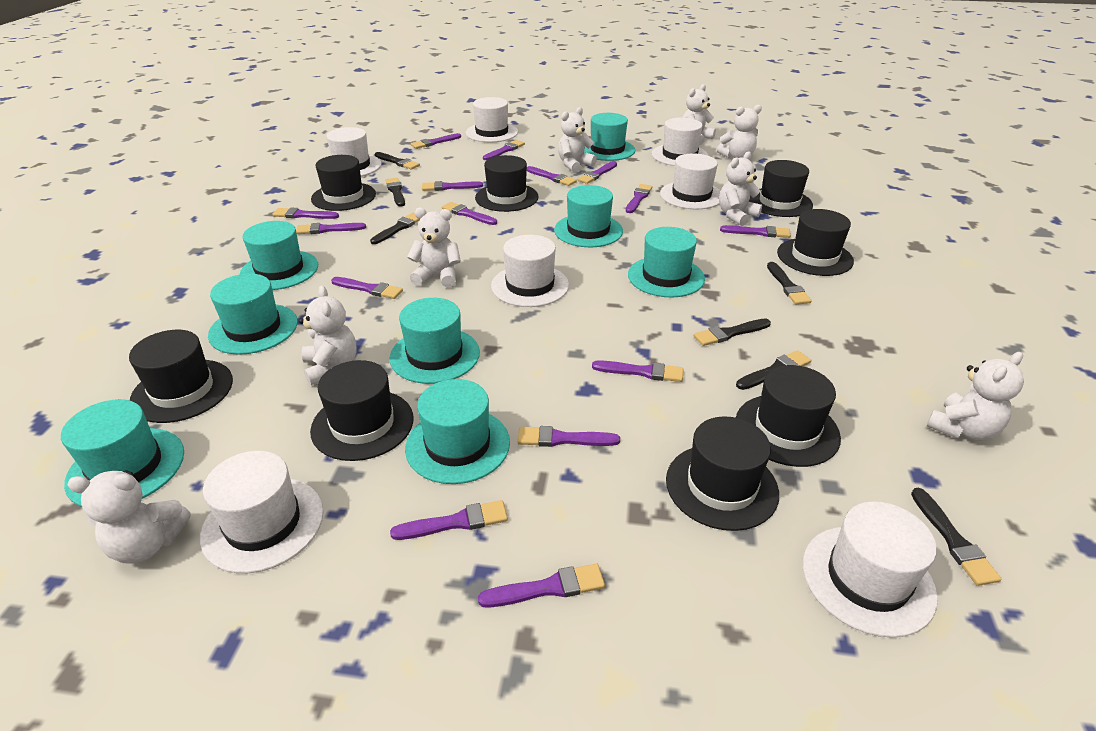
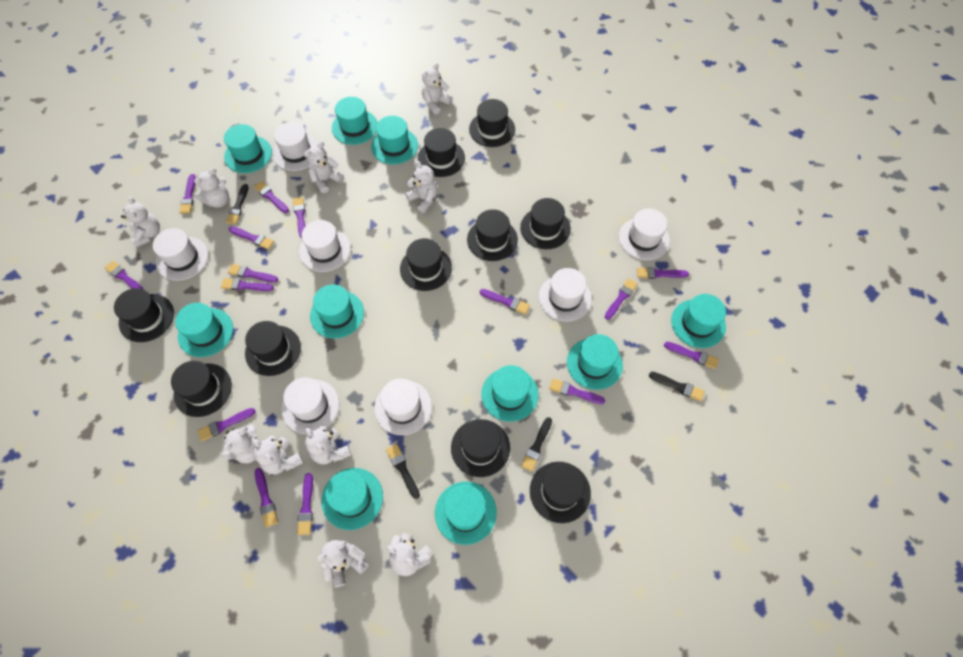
black brush: [370,213,420,244] [375,152,420,170] [385,178,405,207] [694,318,771,346] [736,350,811,390] [767,262,812,305] [911,488,1002,586] = 7 -> [226,184,248,224] [386,444,420,499] [521,417,552,472] [649,372,705,401] = 4
black hat: [129,330,233,423] [310,360,413,461] [311,155,376,211] [475,155,539,212] [666,416,779,531] [736,365,841,467] [749,160,813,217] [777,209,854,276] = 8 -> [114,288,174,342] [171,361,232,417] [245,321,301,376] [400,238,452,291] [418,128,465,177] [451,419,510,477] [467,209,518,261] [469,99,515,147] [520,198,571,249] [530,462,591,523] = 10
turquoise hat: [61,399,184,507] [208,274,298,355] [240,221,318,290] [389,298,480,384] [405,379,510,484] [554,185,623,247] [584,113,635,161] [628,227,705,297] = 8 -> [175,303,233,357] [224,124,272,173] [310,284,364,339] [322,468,383,530] [332,97,378,145] [371,116,418,164] [435,481,497,545] [481,365,538,422] [567,334,623,390] [671,294,726,348] = 10
white teddy bear: [67,470,191,564] [299,285,357,385] [407,208,461,288] [558,107,597,173] [682,84,716,145] [717,105,762,159] [719,151,762,226] [927,352,1024,440] = 8 -> [121,196,160,248] [194,168,229,208] [222,425,261,463] [253,435,304,474] [304,141,344,193] [305,426,351,465] [317,540,369,588] [387,533,433,576] [405,161,438,213] [422,63,453,115] = 10

